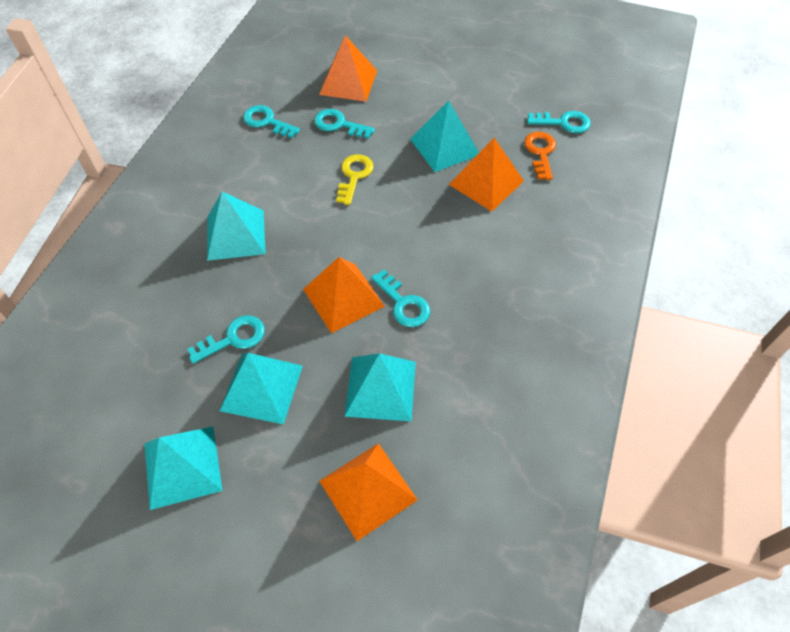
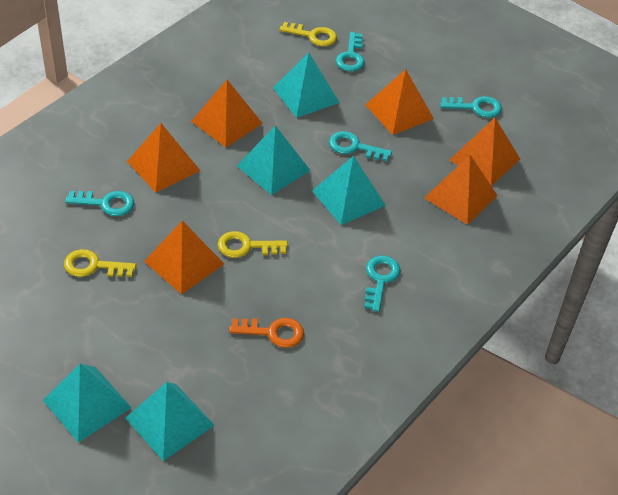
orange pyramid: [303,257,385,333] [319,35,377,102] [320,443,418,541] [449,138,524,212] = 4 -> [127,123,200,192] [144,221,224,294] [191,80,263,147] [365,69,434,135] [424,155,497,225] [450,118,520,186] = 6
yellow key: [336,154,374,205] = 1 -> [64,249,136,277] [217,231,288,258] [279,22,337,46] = 3

